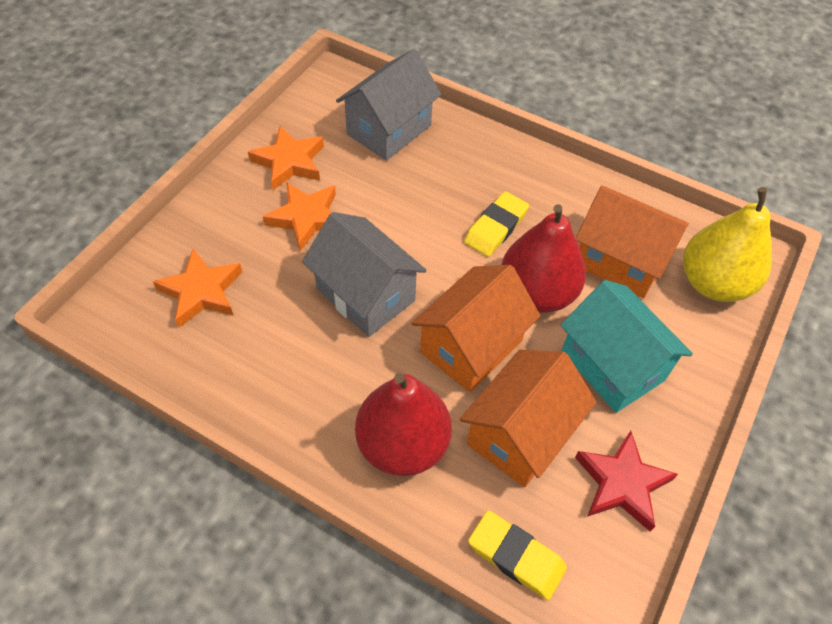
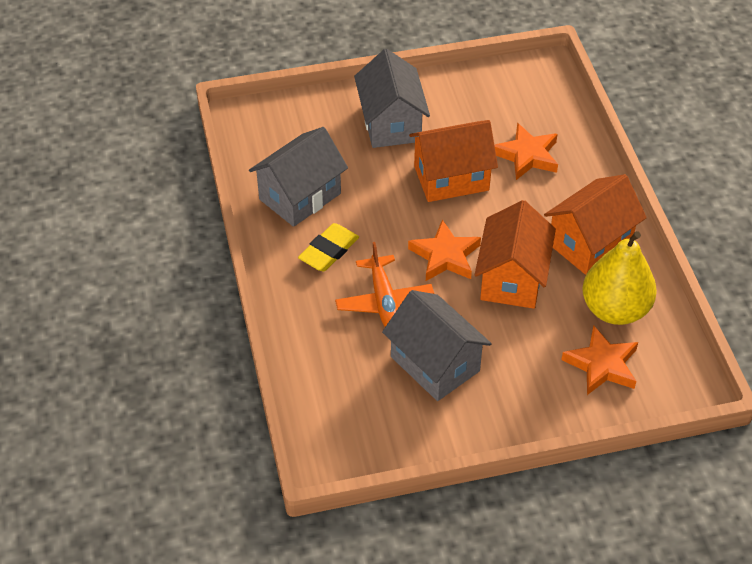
grey house: [302,212,427,337] [336,49,442,161] = 2 -> [249,127,348,227] [354,49,430,148] [382,290,492,401] = 3
orange plane: none = 0 -> [335,242,434,327] = 1
red pear: [355,373,452,476] [502,204,586,313] = 2 -> none = 0
red star: [575,431,678,531] = 1 -> none = 0
turquoise house: [561,280,693,413] = 1 -> none = 0
yellow eraser: [464,191,529,257] [468,510,567,600] = 2 -> [298,223,359,272] = 1

